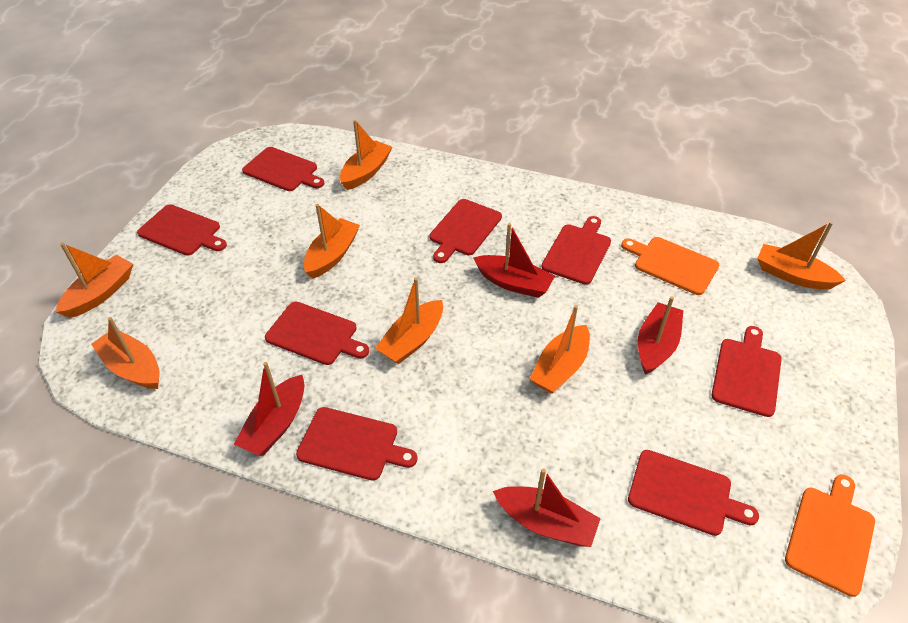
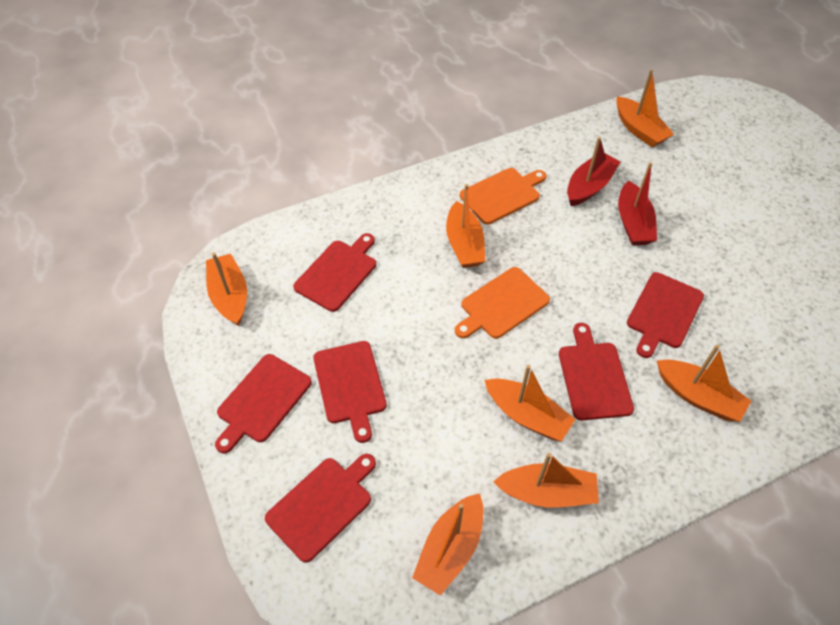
red boat: [234,362,305,456] [473,223,555,298] [493,468,601,547] [638,296,684,375] = 4 -> [567,137,621,206] [618,162,657,245] = 2
red cutting board: [137,204,227,256] [242,147,324,191] [265,302,369,365] [296,407,418,481] [429,199,502,263] [541,216,611,285] [628,450,759,536] [712,326,782,417] = 8 -> [215,354,312,453] [265,454,376,563] [293,233,376,312] [313,341,387,443] [559,323,634,420] [627,272,704,358] = 6

